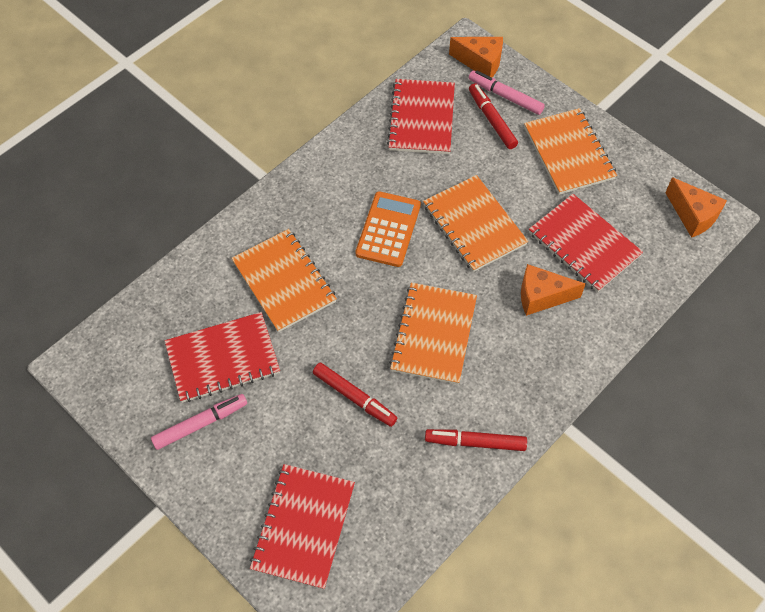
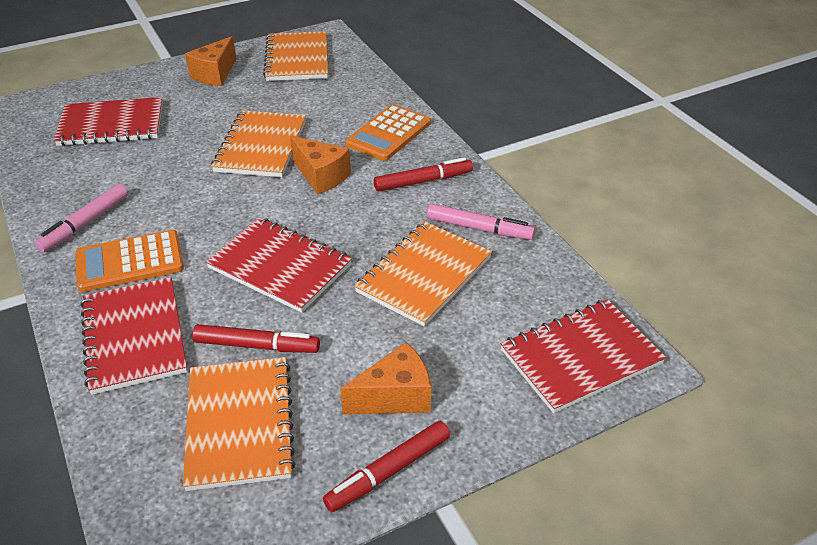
orange calculator: [355,191,421,267] = 1 -> [75,230,184,292] [345,104,431,161] = 2

